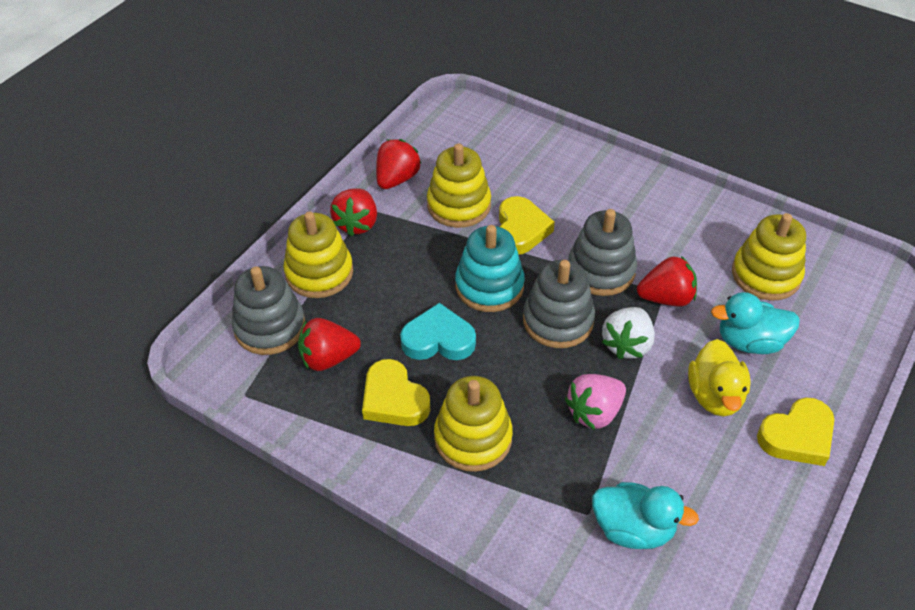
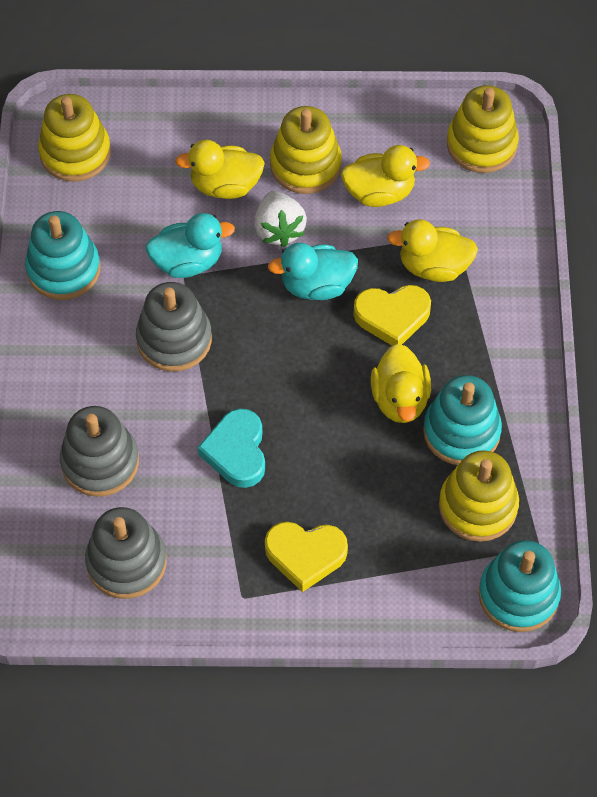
pink strawberry: [565,374,626,430] = 1 -> none = 0
red strawberry: [298,318,361,371] [330,188,377,237] [376,139,421,189] [637,256,697,306] = 4 -> none = 0
turquoise stacking toy: [455,225,525,312] = 1 -> [25,211,101,300] [423,375,502,465] [479,540,561,632] = 3
yellow duck: [688,339,751,417] = 1 -> [175,140,265,199] [341,145,430,207] [371,344,431,423] [387,219,478,282] = 4
yellow heart: [362,359,430,426] [499,196,555,255] [757,397,834,466] = 3 -> [265,522,348,592] [353,285,431,346] = 2

